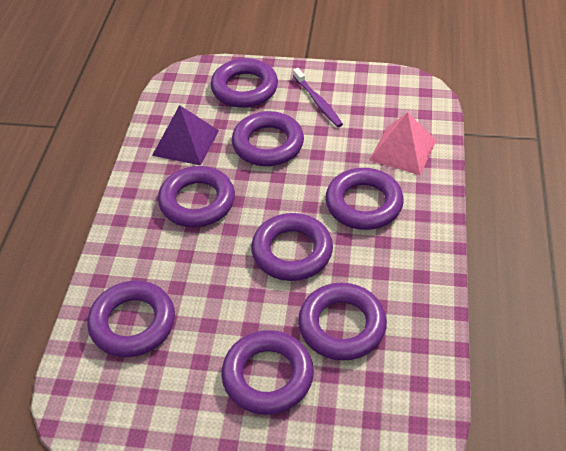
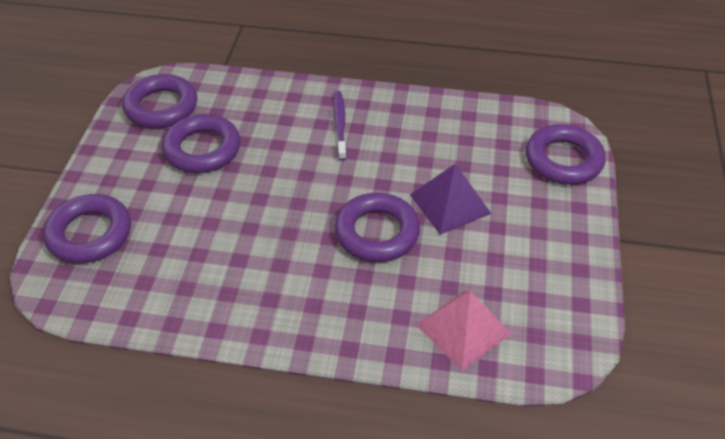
purple ring: [87,281,175,357] [158,166,235,227] [211,58,278,108] [221,330,314,415] [232,111,304,166] [251,213,333,281] [298,283,387,361] [325,168,404,230] = 8 -> [43,194,131,264] [122,74,197,129] [162,114,240,173] [334,193,420,262] [526,124,606,185] = 5

